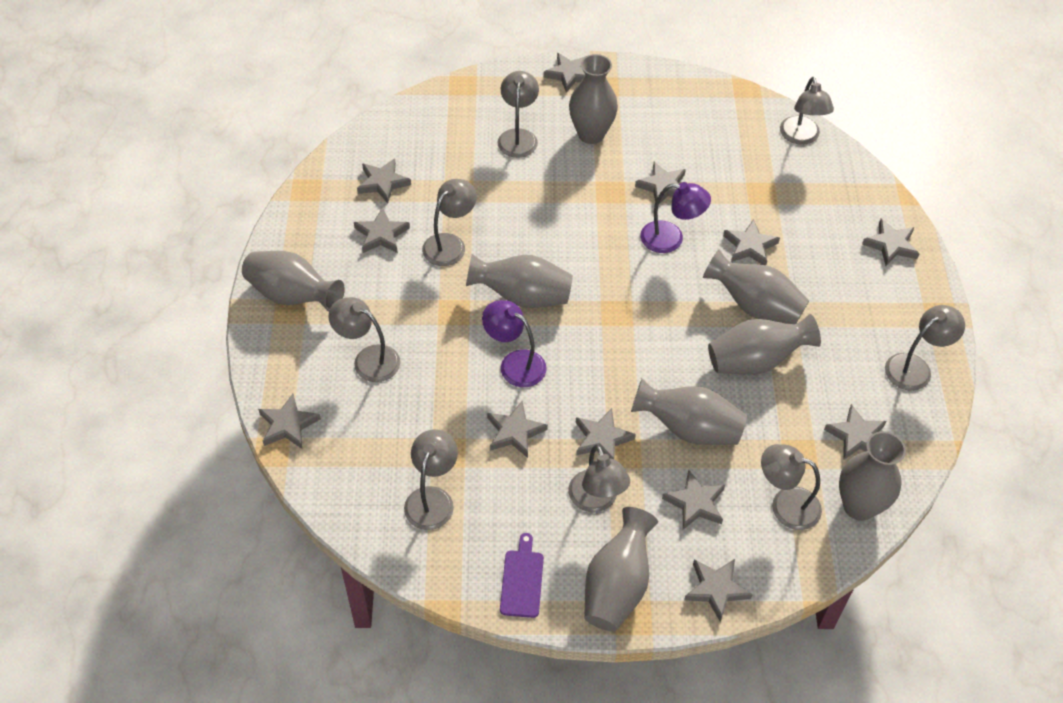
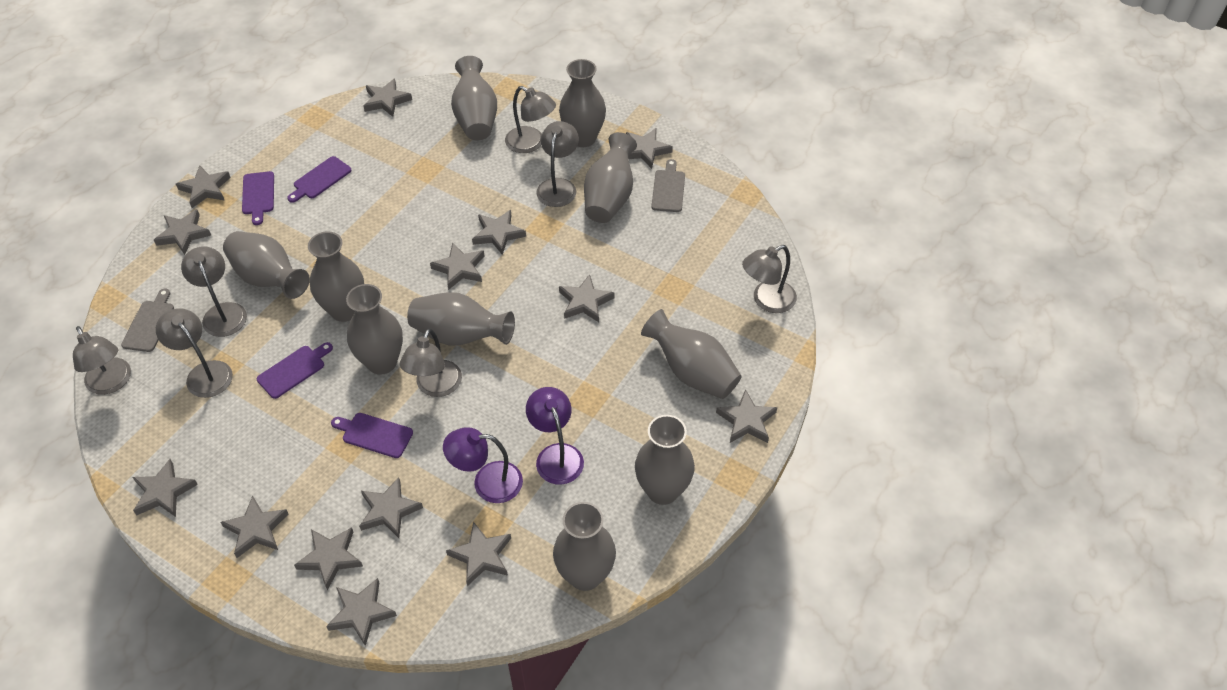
grey cutting board: none = 0 -> [121,289,174,352] [651,159,685,212] = 2
grey lamp: [329,297,400,382] [404,429,458,530] [422,179,477,266] [498,71,539,158] [568,445,630,512] [761,444,822,530] [780,77,834,145] [885,305,965,391] = 8 -> [73,326,131,395] [156,308,233,398] [181,247,247,337] [400,329,462,397] [505,86,556,153] [536,121,579,207] [742,245,797,313] = 7
grey star: [258,394,321,449] [354,207,410,253] [357,159,411,203] [487,401,548,458] [544,53,586,93] [576,408,636,459] [635,162,686,204] [662,470,725,530] [684,559,753,622] [723,219,780,265] [824,404,886,460] [862,219,919,266] = 12 -> [133,459,198,517] [154,209,211,255] [176,166,231,208] [221,496,288,558] [294,527,363,590] [326,578,397,646] [359,477,423,538] [363,79,412,117] [430,242,484,290] [446,522,511,586] [472,210,526,255] [559,274,614,322] [626,128,673,169] [716,389,777,443] = 14
grey vase: [242,251,345,312] [466,254,573,308] [569,54,618,144] [584,507,658,631] [631,379,747,445] [703,249,809,324] [708,314,821,375] [839,431,906,521] = 8 -> [223,231,310,299] [308,231,364,322] [346,284,403,375] [407,292,515,345] [451,56,497,140] [553,502,616,591] [559,59,606,147] [584,132,637,223] [635,415,695,505] [641,309,742,399] = 10
purple cutting board: [500,533,544,618] = 1 -> [242,171,274,225] [257,342,333,399] [287,156,352,203] [331,413,413,458] = 4

